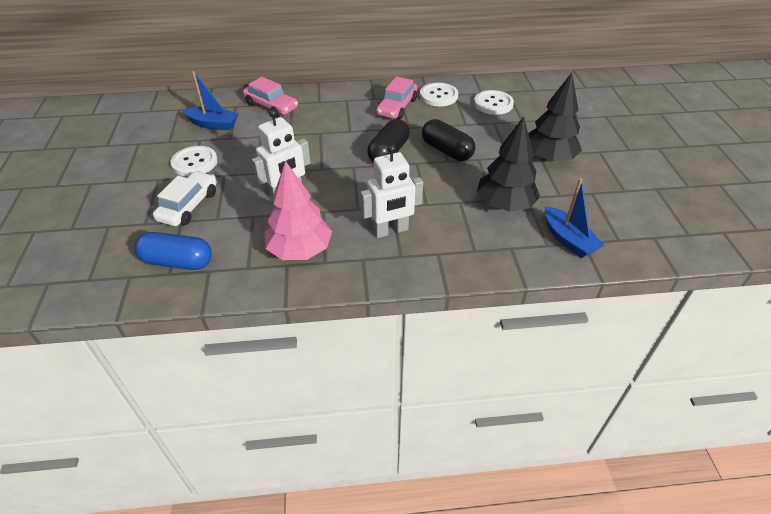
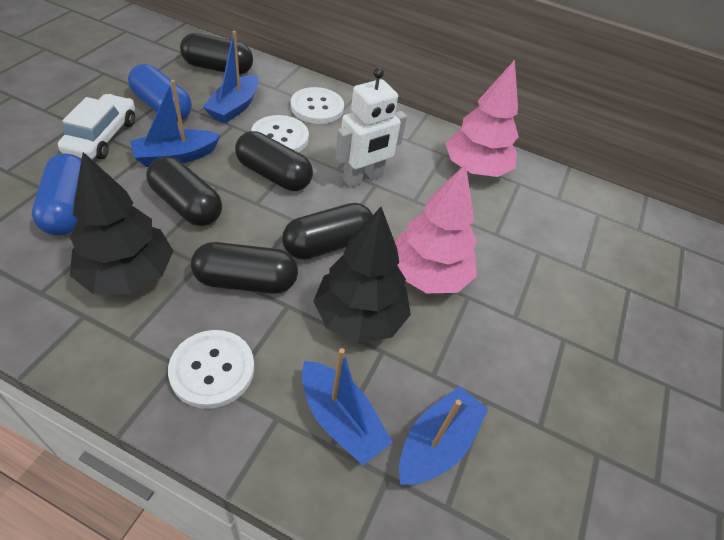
black capsule: [367,119,410,162] [422,119,475,161] = 2 -> [146,156,222,226] [180,33,253,75] [191,242,298,294] [235,131,313,191] [282,203,373,260] = 5
blue boat: [183,71,239,130] [544,178,605,258] = 2 -> [130,80,220,167] [203,31,259,124] [302,348,393,465] [399,386,489,485] = 4
blue capsule: [135,232,212,270] = 1 -> [32,153,82,236] [128,64,192,121] = 2
pink car: [243,77,298,118] [376,77,417,119] = 2 -> none = 0
pink tree: [265,161,332,260] = 1 -> [395,164,477,293] [445,60,519,177] = 2
white robot: [252,109,311,200] [361,144,423,238] = 2 -> [335,67,407,188] = 1

